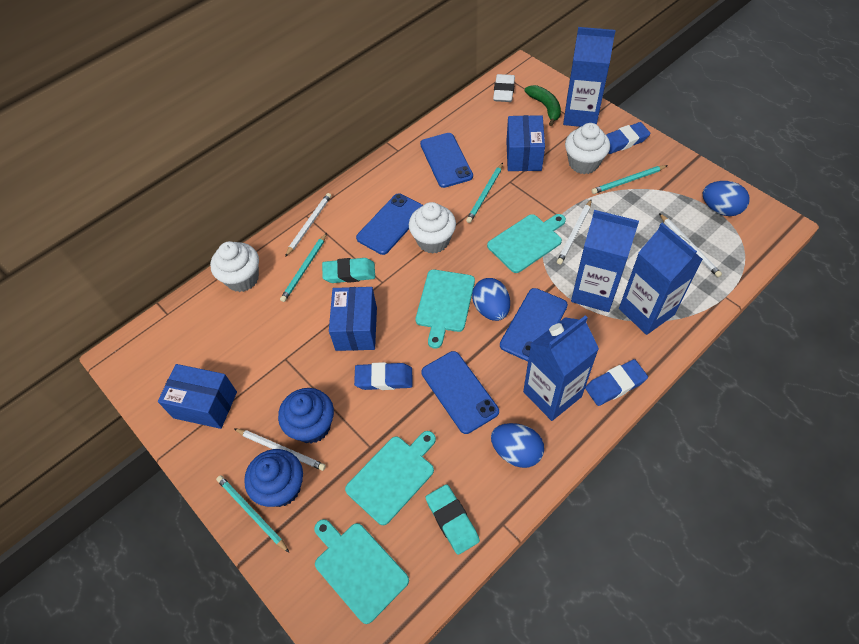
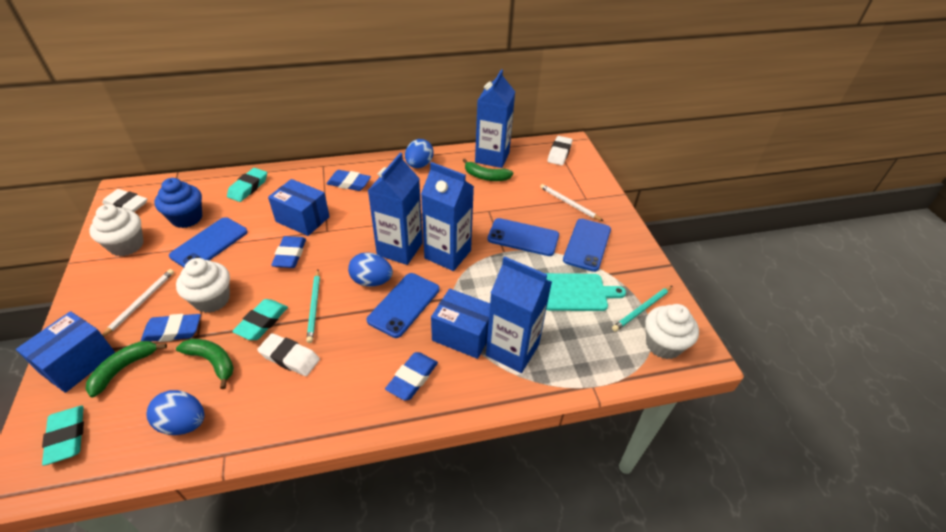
blue cupcake: [244,449,303,507] [278,388,334,444] = 2 -> [154,178,202,228] = 1
blue eraser: [354,362,413,390] [585,359,648,406] [606,122,650,154] = 3 -> [141,314,201,342] [271,236,306,268] [327,170,371,191] [385,352,438,401] = 4
green banana: [525,85,561,126] = 1 -> [85,341,167,397] [176,339,234,389] [463,159,513,181] = 3
turquoise cutting board: [314,519,409,624] [345,431,436,525] [415,270,475,349] [487,214,566,273] = 4 -> [545,273,626,311] = 1
turquoise eraser: [322,258,375,283] [425,484,480,555] = 2 -> [42,406,84,466] [227,168,267,202] [232,299,288,340] = 3
turquoise pencil: [216,475,289,552] [280,233,327,302] [466,163,503,223] [592,165,668,194] = 4 -> [306,270,320,343] [612,286,672,332] = 2
white eraser: [493,74,515,102] = 1 -> [102,189,147,212] [257,333,320,376] [548,136,572,166] = 3
white pencil: [234,428,326,471] [285,193,331,257] [557,199,592,265] [659,213,722,277] = 4 -> [102,269,174,337] [540,184,603,221] = 2

